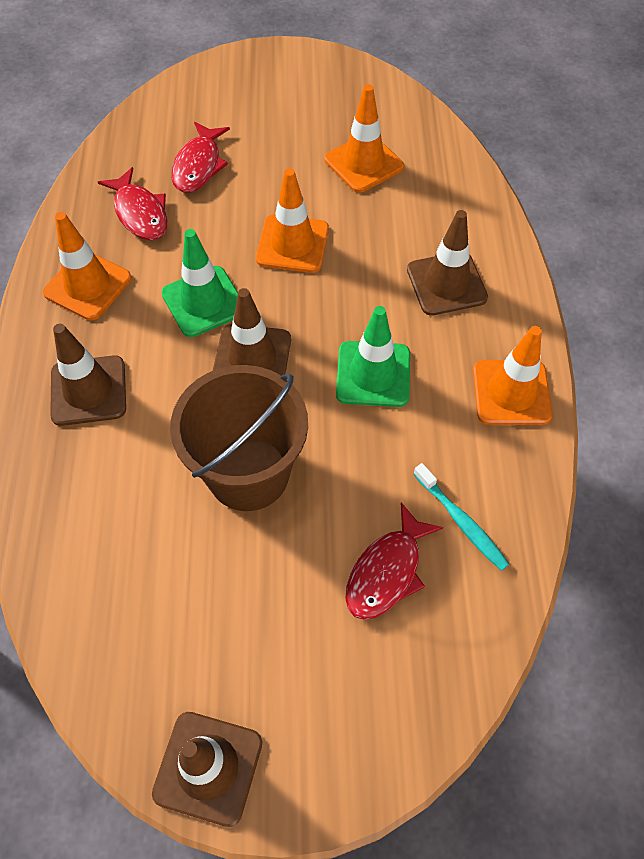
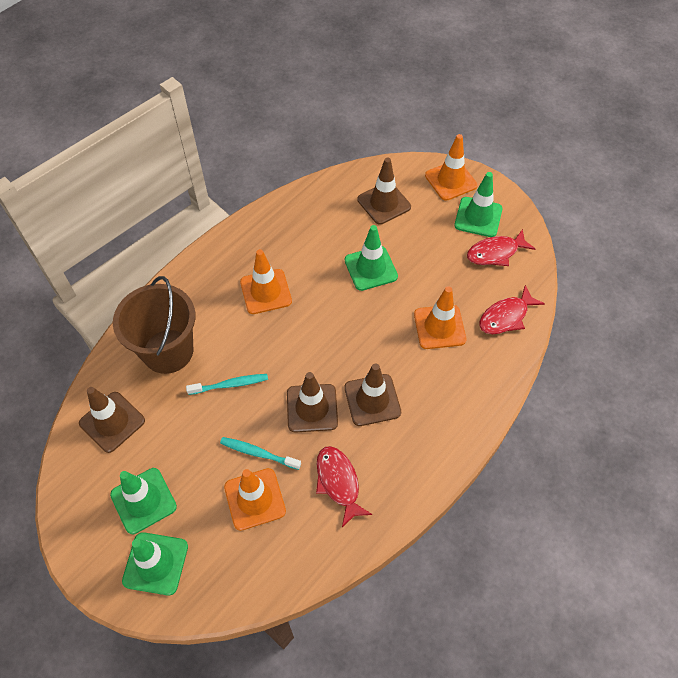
green traffic cone: [161,229,238,337] [336,306,410,407] = 2 -> [110,468,177,534] [122,532,188,596] [345,225,398,291] [454,172,502,237] = 4
turquoise toothbrush: [413,463,509,571] = 1 -> [186,374,268,395] [220,437,301,470] = 2

